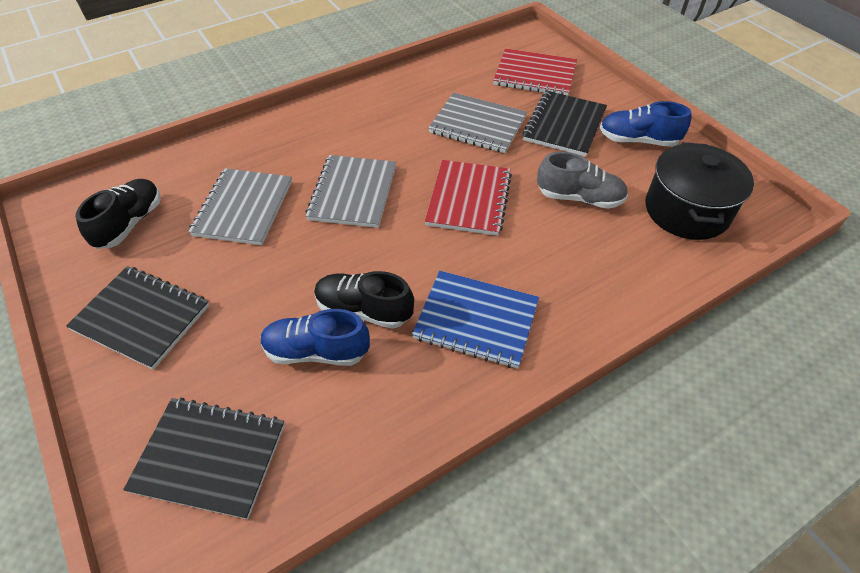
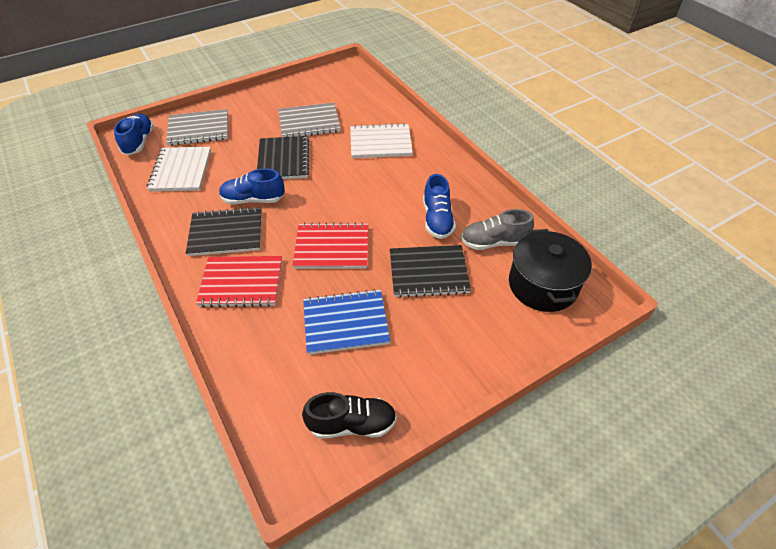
black shoe: [76,179,161,249] [314,271,414,329] = 2 -> [302,392,397,438] = 1
blue shoe: [261,309,370,366] [600,101,691,147] = 2 -> [114,114,154,155] [219,168,285,204] [423,174,456,239] = 3
grey notebook: [188,168,292,245] [305,155,396,228] [428,93,527,153] = 3 -> [166,109,228,146] [278,102,341,137] = 2
white notebook: none = 0 -> [147,147,211,192] [350,123,413,158] = 2

